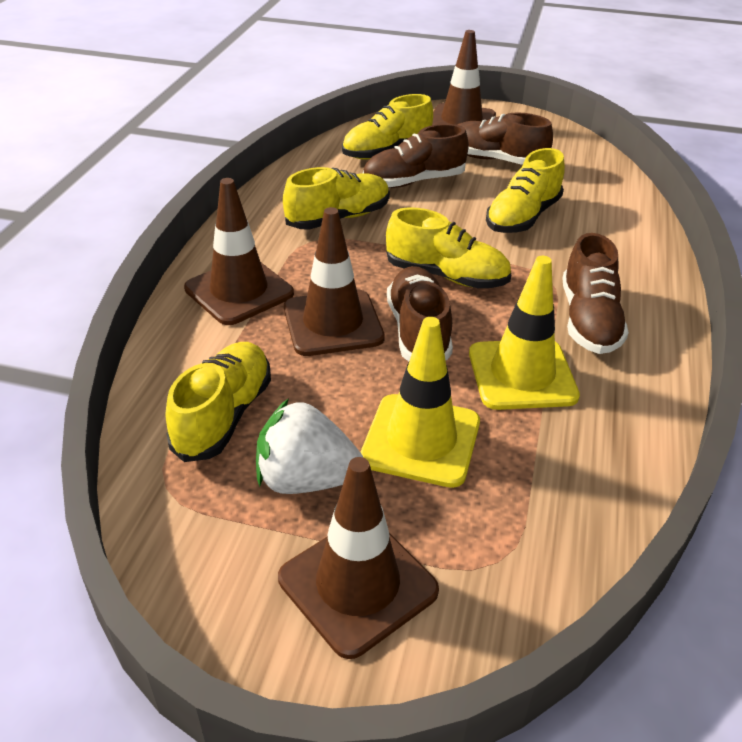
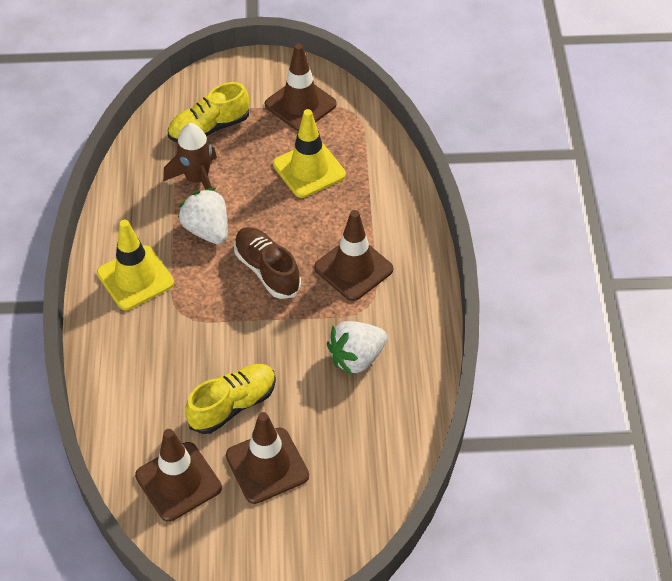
brown rocket: none = 0 -> [163,123,217,190] = 1
brown shoe: [363,124,469,188] [387,266,453,361] [457,112,553,165] [562,233,629,354] = 4 -> [234,227,301,299] = 1
white strawberry: [256,399,364,494] = 1 -> [178,188,228,244] [327,321,387,375] = 2
yellow shoe: [166,342,271,462] [283,167,390,230] [342,94,433,159] [386,207,511,288] [486,148,565,233] = 5 -> [168,82,249,143] [185,364,276,434] = 2

